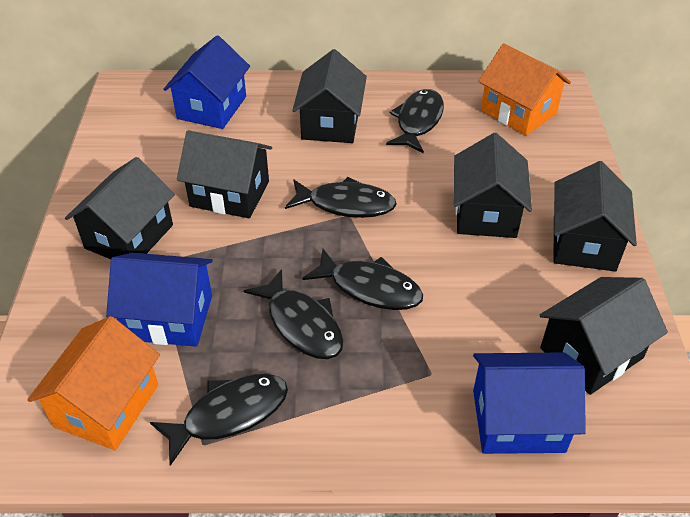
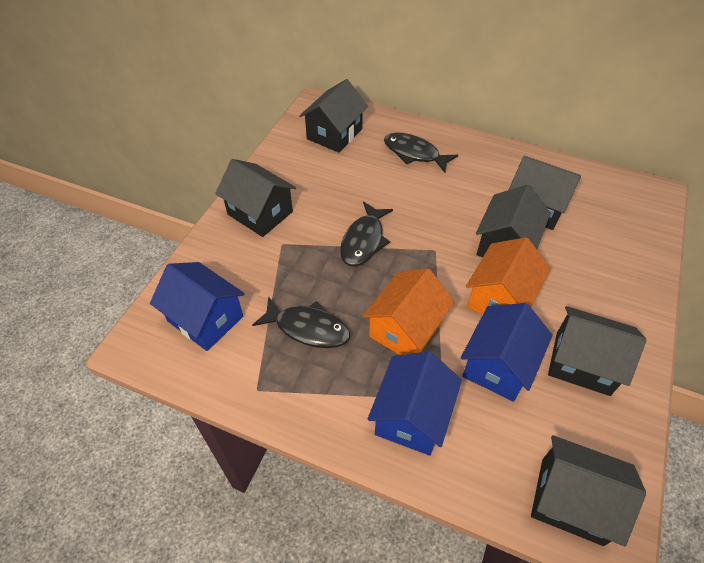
black fish: [150,374,288,466] [244,269,344,359] [285,177,397,218] [302,249,423,310] [386,89,444,153] = 5 -> [252,296,351,348] [340,202,393,266] [384,132,458,173] = 3

